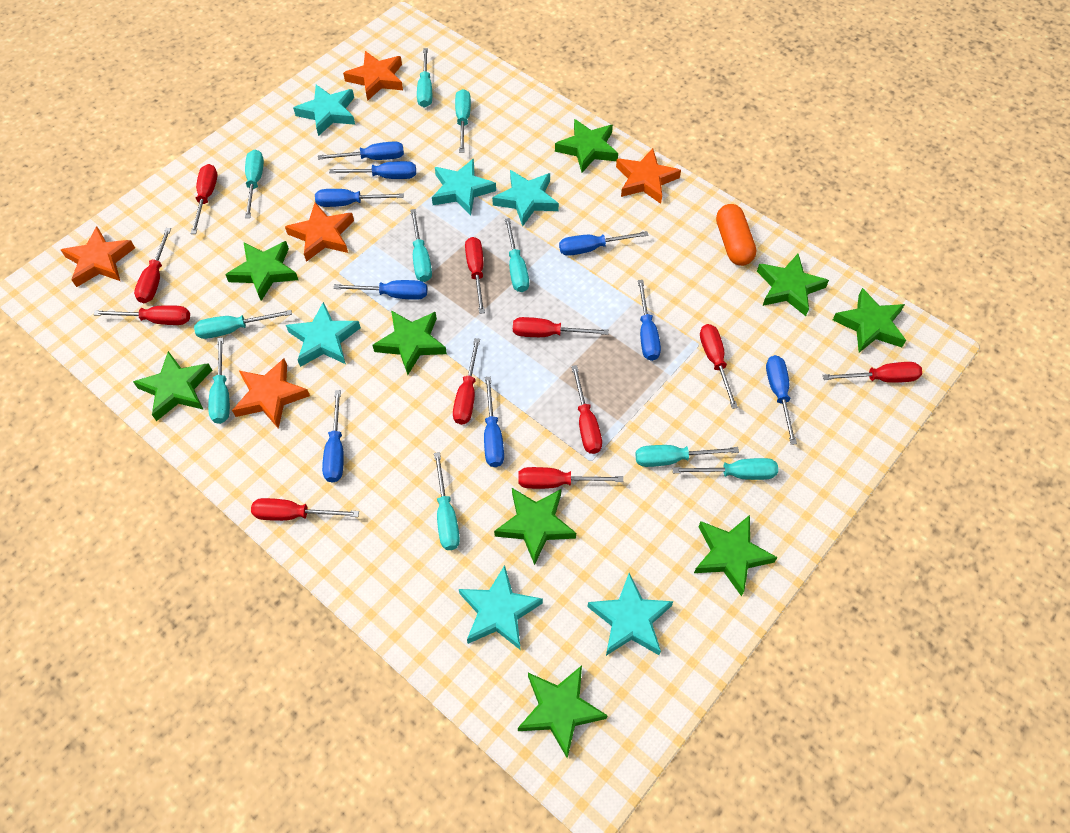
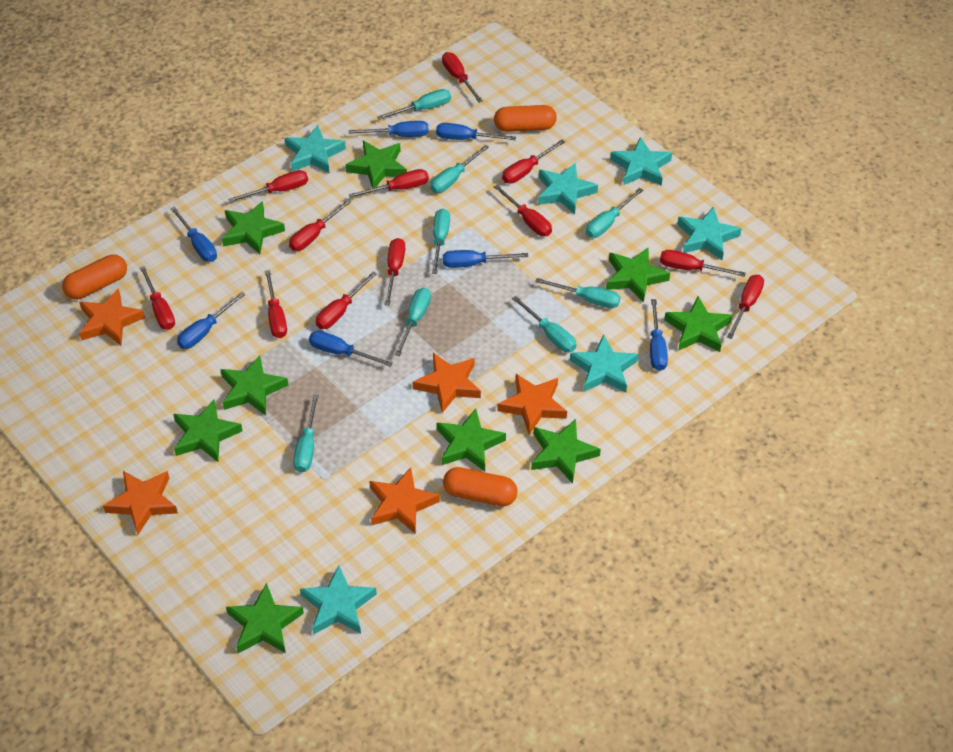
blue screwdriver: [315,189,404,207] [318,141,404,160] [322,390,344,482] [329,161,416,179] [333,280,427,300] [484,377,504,467] [559,231,649,256] [638,280,661,361] [766,355,797,445] = 9 -> [170,206,217,262] [177,292,245,349] [309,331,393,367] [348,121,429,137] [436,123,516,140] [443,250,528,268] [650,299,668,371] = 7
orange capsule: [716,204,756,266] = 1 -> [62,254,127,299] [443,467,518,506] [494,105,557,132] = 3
red screwdriver: [94,305,190,325] [134,228,171,303] [190,164,218,234] [251,498,359,521] [453,338,480,425] [465,237,485,314] [513,317,609,337] [518,467,623,489] [571,365,602,454] [700,324,738,409] [822,362,922,383] = 11 -> [140,266,175,330] [228,170,308,203] [265,270,287,338] [289,199,352,251] [316,272,377,329] [349,169,429,198] [385,238,405,306] [442,52,483,103] [494,185,552,236] [502,140,565,184] [660,250,746,277] [727,275,764,339] = 12
turquoise screwdriver: [194,310,292,339] [208,337,230,424] [245,149,264,218] [410,209,432,282] [417,48,432,108] [434,452,460,550] [455,89,471,153] [505,218,529,292] [635,445,739,467] [672,458,778,480] = 10 -> [293,394,319,473] [377,89,451,120] [395,288,431,356] [430,145,489,193] [432,208,450,274] [512,296,576,352] [535,278,620,308] [586,188,643,238] = 8

